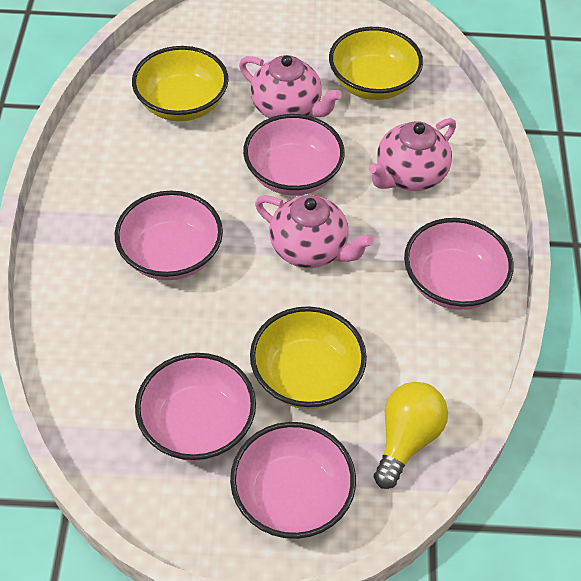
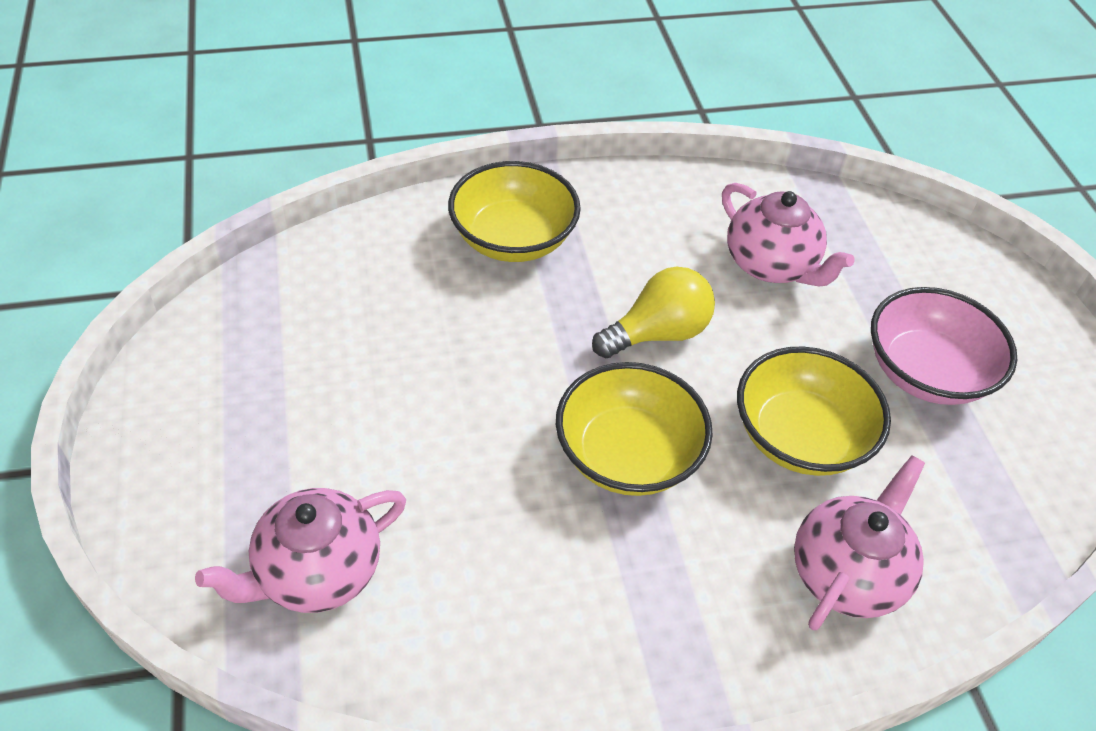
pink bowl: [115,191,223,280] [135,353,256,461] [230,422,356,539] [243,114,345,196] [404,218,514,310] = 5 -> [871,287,1017,405] = 1

